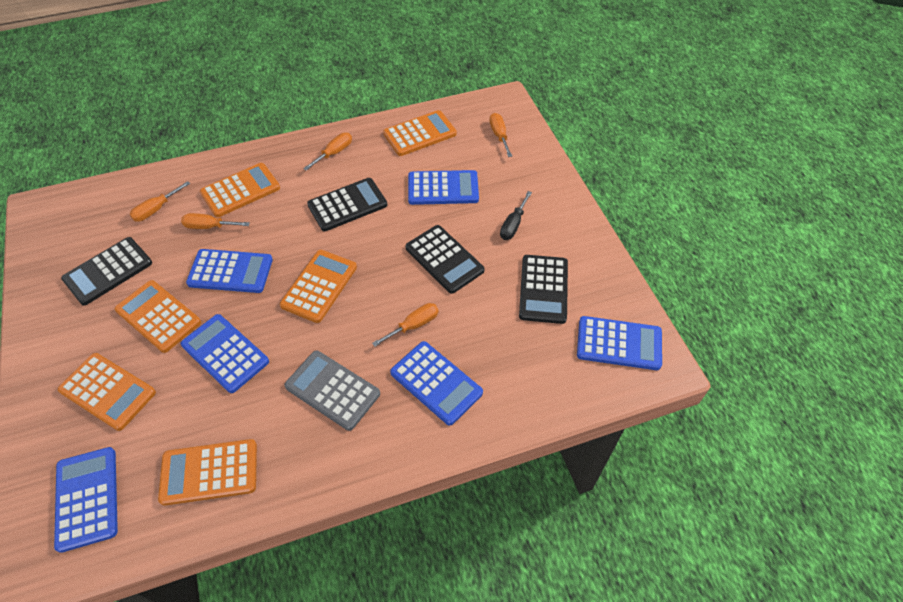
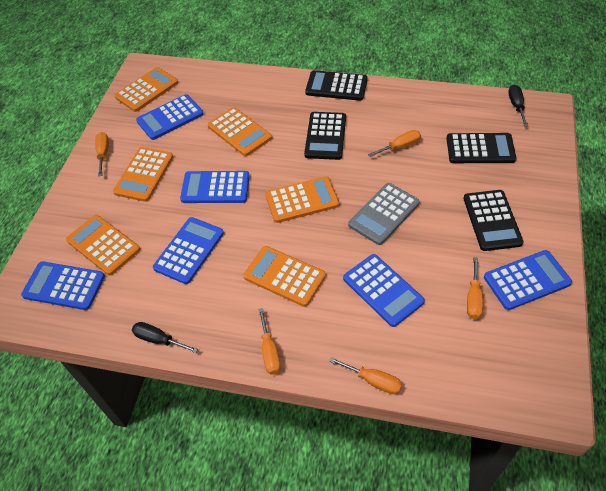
black screwdriver: [500,191,532,240] = 1 -> [132,322,198,353] [508,85,528,126] = 2

